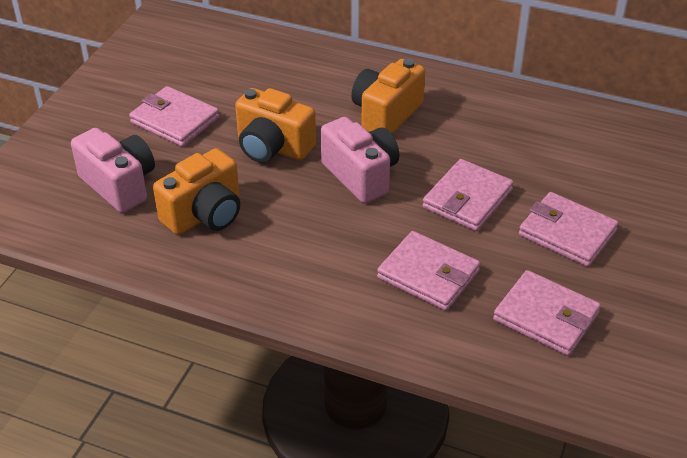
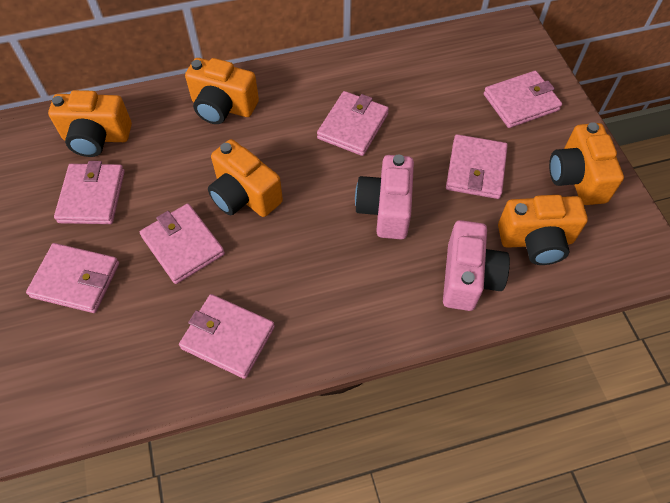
orange camera: [153,148,240,235] [235,88,316,163] [351,58,425,134] = 3 -> [48,90,132,157] [185,58,259,124] [208,139,283,217] [498,195,588,265] [549,122,624,205] = 5
pink wallet: [129,86,219,147] [377,231,481,311] [422,159,514,231] [493,270,601,356] [519,192,619,267] = 5 -> [26,243,119,313] [54,161,125,224] [140,203,225,284] [179,294,275,379] [317,91,389,156] [446,134,508,199] [484,71,562,128] = 7

